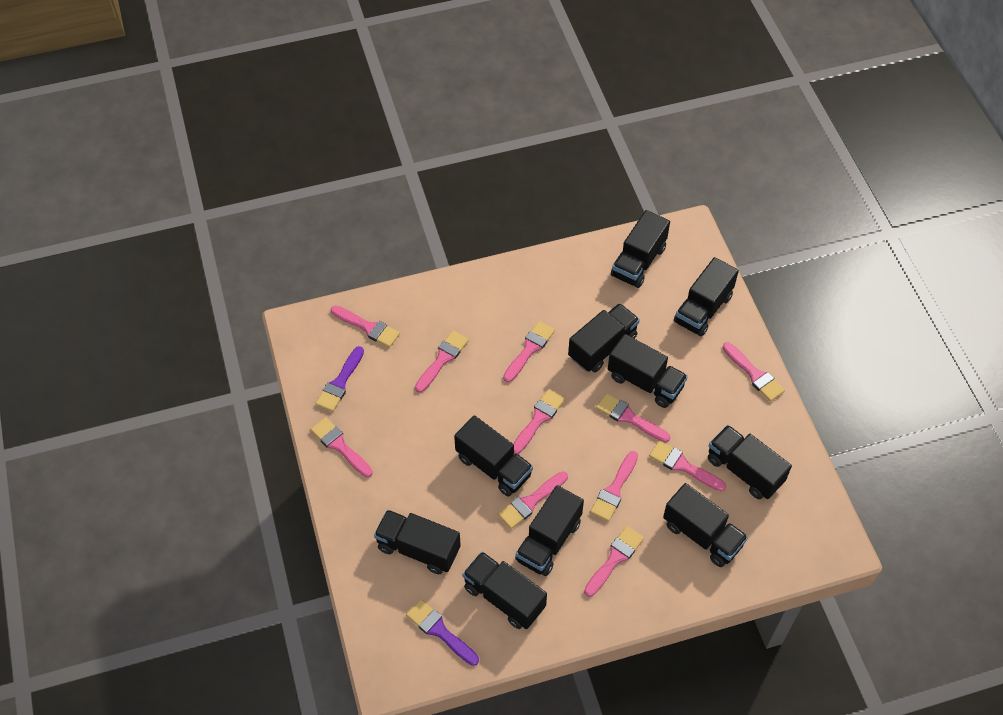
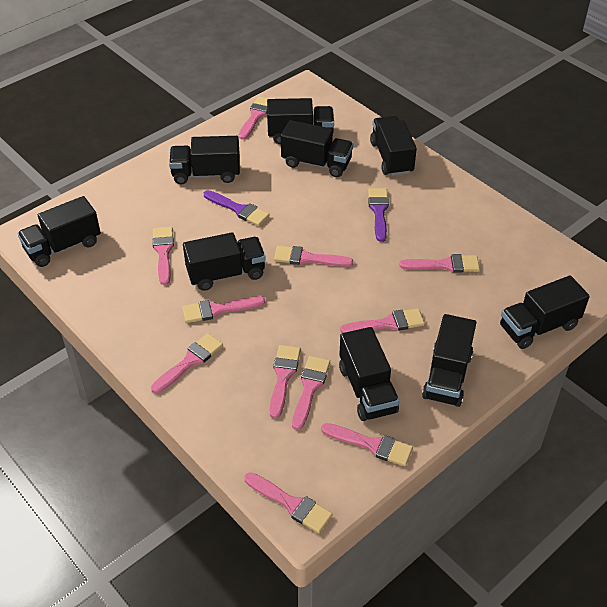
black truck: [374,510,461,574] [454,415,533,496] [463,552,547,629] [515,485,584,576] [568,303,640,372] [608,334,688,408] [611,210,670,288] [663,483,748,567] [674,257,739,337] [708,425,792,499] = 10 -> [17,196,101,267] [169,136,240,184] [183,232,266,291] [267,98,334,144] [281,120,353,177] [339,327,399,421] [370,116,417,176] [422,314,476,407] [500,275,590,349] = 9

